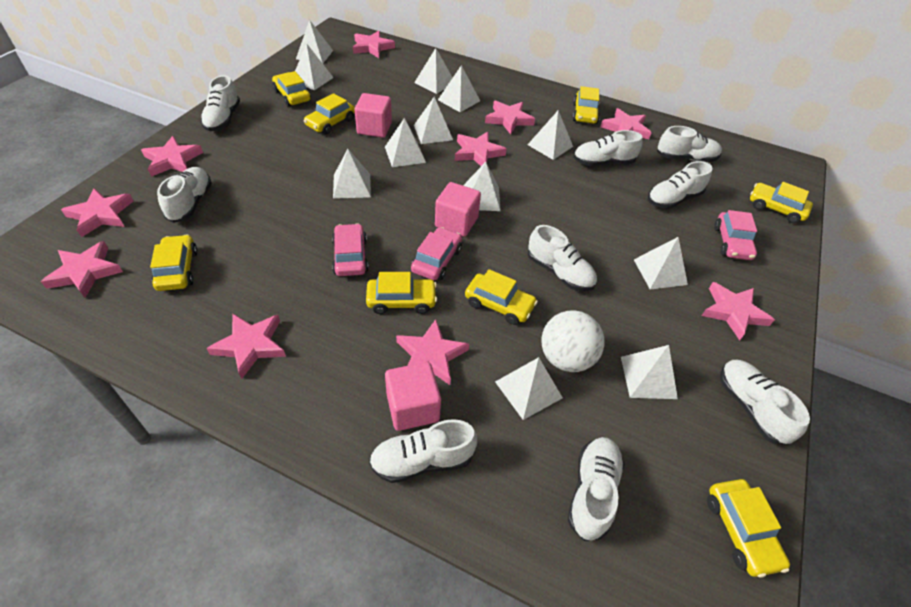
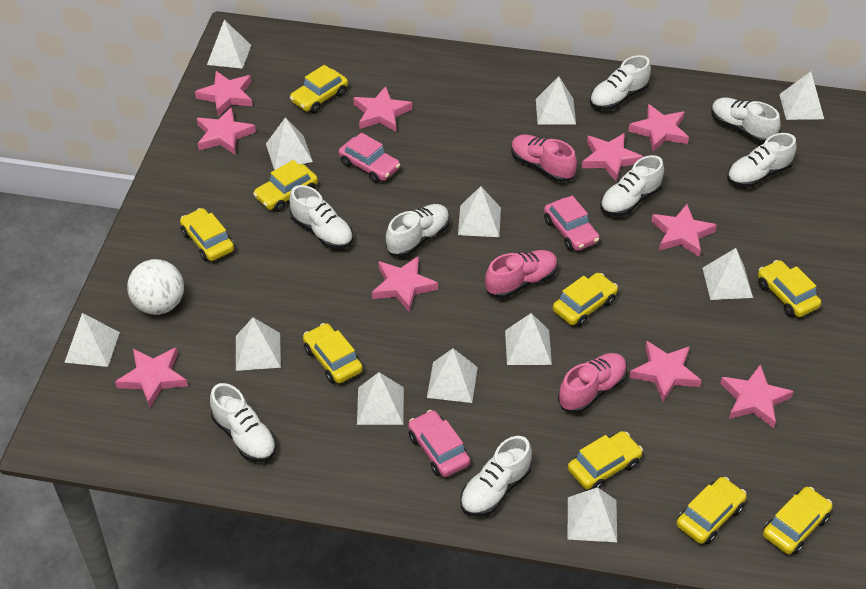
pink cube: [354,93,392,138] [385,362,441,431] [435,182,481,237] = 3 -> none = 0
pink shoe: none = 0 -> [485,250,558,298] [511,134,577,182] [558,353,627,413] = 3
white shoe: [157,167,212,223] [200,75,240,131] [369,419,477,483] [528,225,597,291] [568,437,624,541] [573,130,643,166] [648,161,713,209] [657,126,722,162] [720,360,810,445] = 9 -> [210,383,277,462] [289,185,353,249] [386,204,449,257] [460,436,532,517] [590,55,651,110] [600,155,664,216] [711,97,781,143] [727,133,797,187] = 8
yellow car: [150,234,198,291] [272,71,311,107] [304,93,355,135] [366,272,437,314] [465,269,538,325] [573,86,600,124] [707,479,790,577] [750,182,813,223] = 8 -> [180,208,234,262] [253,160,318,212] [290,65,348,113] [303,323,363,384] [553,273,618,327] [568,431,643,490] [676,477,746,544] [758,260,821,317] [763,487,832,555] = 9

